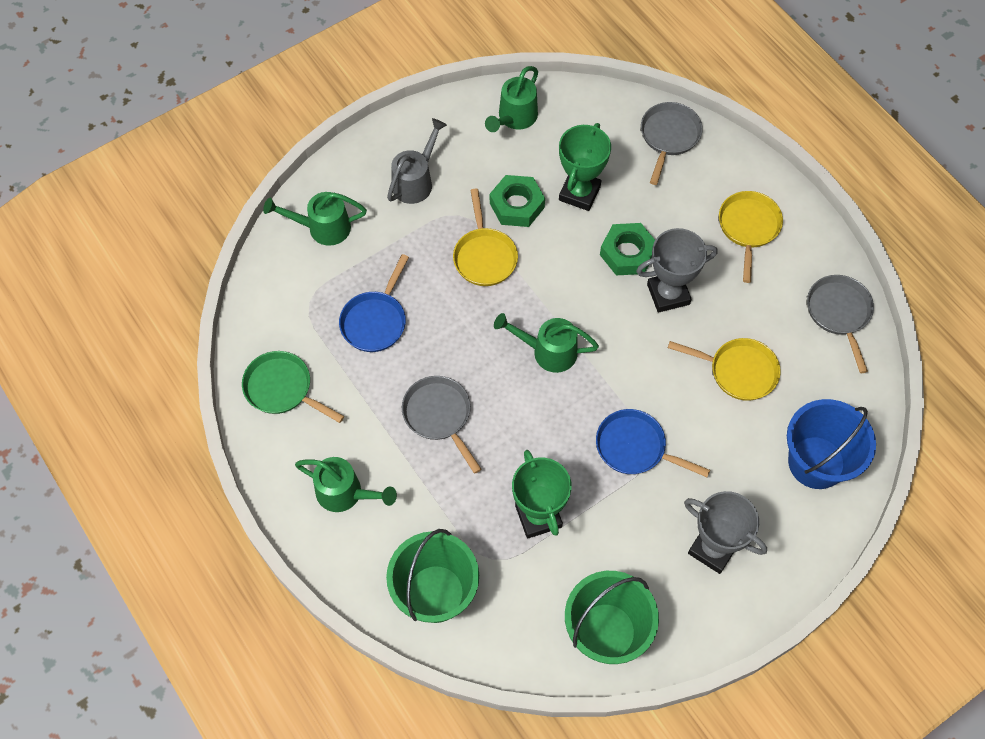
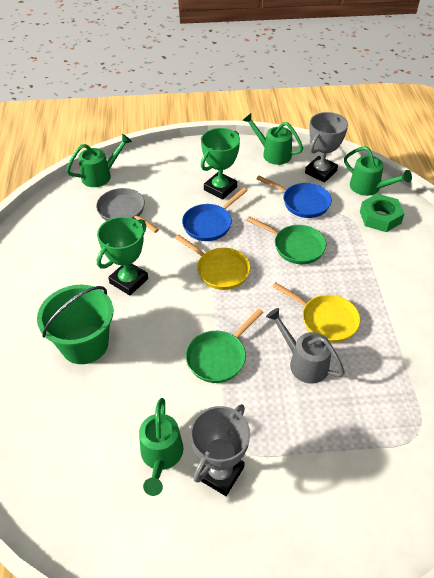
blue bucket: [787,399,876,489] = 1 -> none = 0
green bucket: [386,529,479,623] [565,571,659,664] = 2 -> [37,285,113,364] = 1
green nut: [490,175,545,227] [600,223,655,275] = 2 -> [360,194,405,232] = 1
green pan: [242,351,344,423] = 1 -> [186,308,263,383] [247,216,326,264] = 2
grey pan: [402,376,481,474] [641,102,703,185] [807,275,874,373] = 3 -> [96,188,159,233] = 1
yellow pan: [453,189,518,286] [668,338,781,401] [719,191,783,283] = 3 -> [175,234,250,290] [272,282,360,343] = 2

